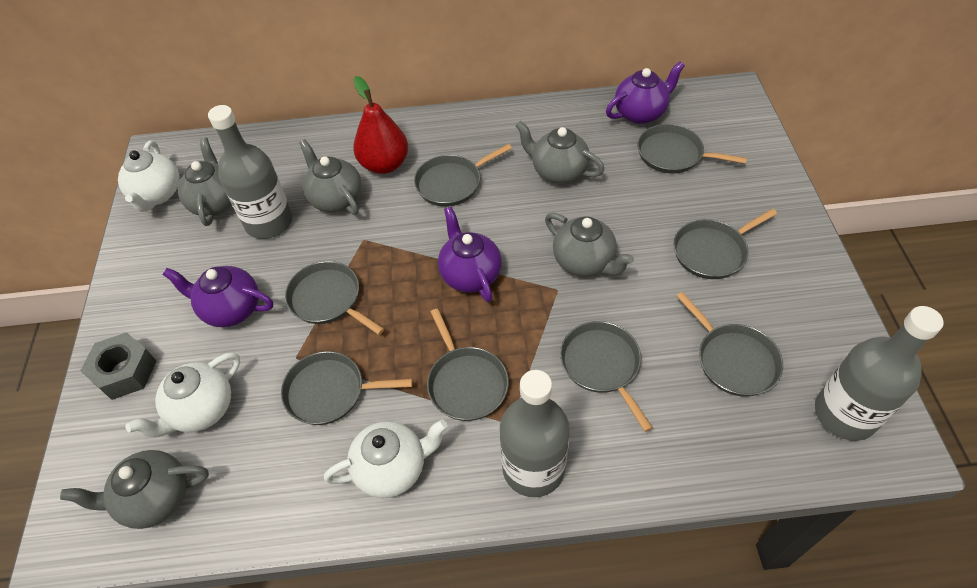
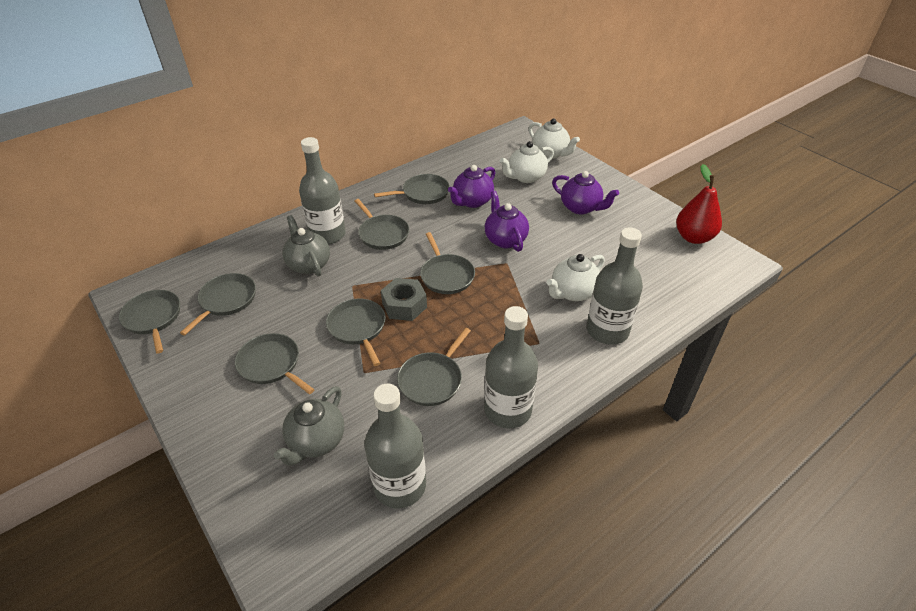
grey bottle: [208,105,293,239] [500,370,570,497] [815,306,944,441] = 3 -> [299,137,346,245] [364,384,426,508] [484,306,538,428] [587,227,643,345] = 4
grey teapot: [60,450,209,529] [178,137,232,226] [299,139,362,215] [516,121,605,184] [545,213,634,277] = 5 -> [274,386,344,466] [282,215,330,277] = 2

